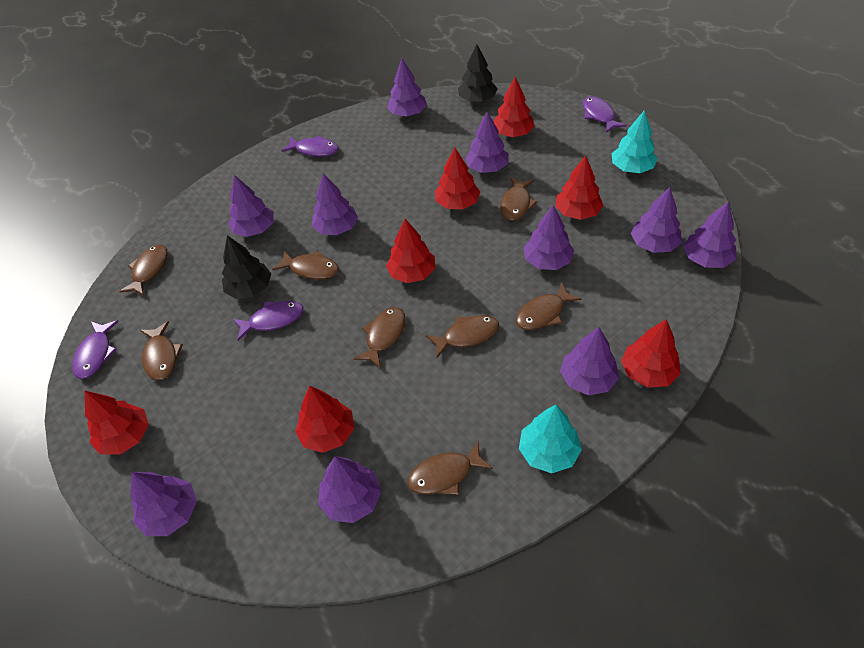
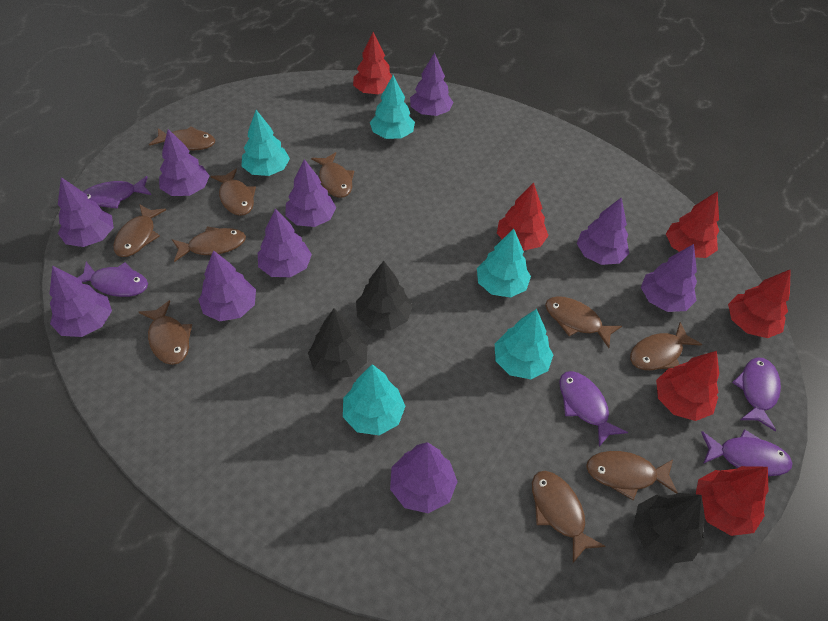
black tree: [222,235,271,299] [458,44,498,102] = 2 -> [308,309,368,379] [356,261,412,331] [633,493,705,564] = 3
brown fish: [119,245,168,296] [140,321,183,380] [272,251,339,280] [353,307,406,368] [407,441,493,495] [425,315,499,358] [500,177,537,221] [516,282,582,330] = 8 -> [113,204,166,257] [139,300,192,365] [149,126,215,150] [172,226,246,262] [211,169,256,216] [311,152,354,198] [532,471,605,563] [545,296,622,348] [586,451,678,500] [630,322,702,370] = 10
purple fish: [72,320,119,379] [233,301,303,341] [281,135,338,157] [583,96,627,133] = 4 -> [78,262,148,297] [83,176,151,208] [559,371,628,447] [701,429,792,476] [732,357,781,431] = 5
red tree: [85,391,149,455] [295,386,354,453] [386,219,435,283] [435,147,480,209] [494,77,535,137] [555,155,604,220] [621,319,681,388] = 7 -> [353,32,392,94] [497,183,549,251] [656,351,719,421] [666,191,719,258] [696,466,769,536] [728,269,791,338] = 6
turquoise tree: [519,405,582,473] [612,110,658,173] = 2 -> [241,110,290,176] [343,364,406,435] [370,75,415,139] [477,229,531,298] [495,309,553,379] = 5

